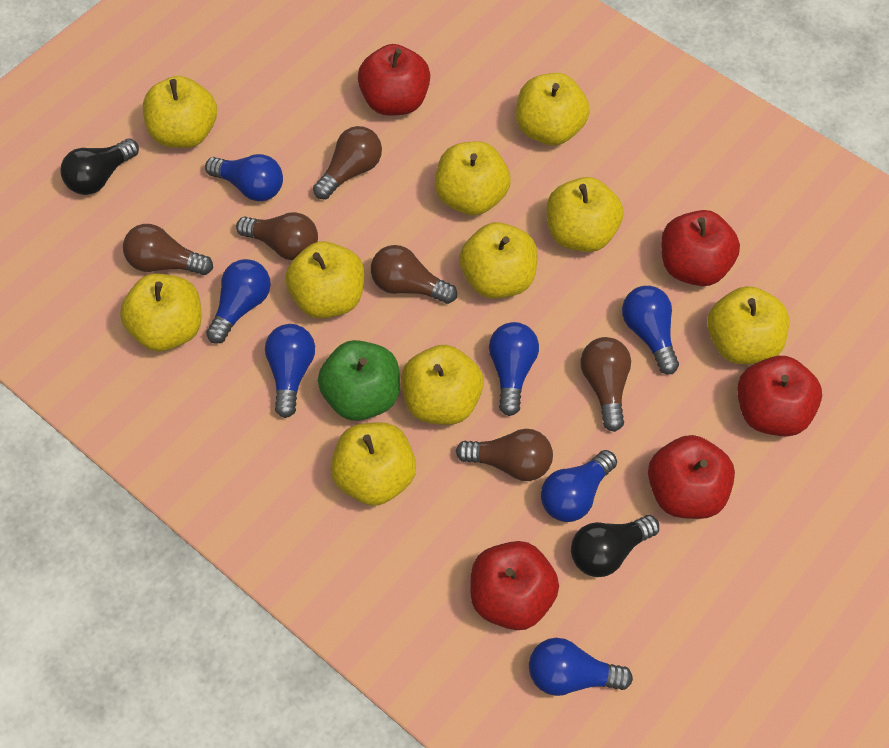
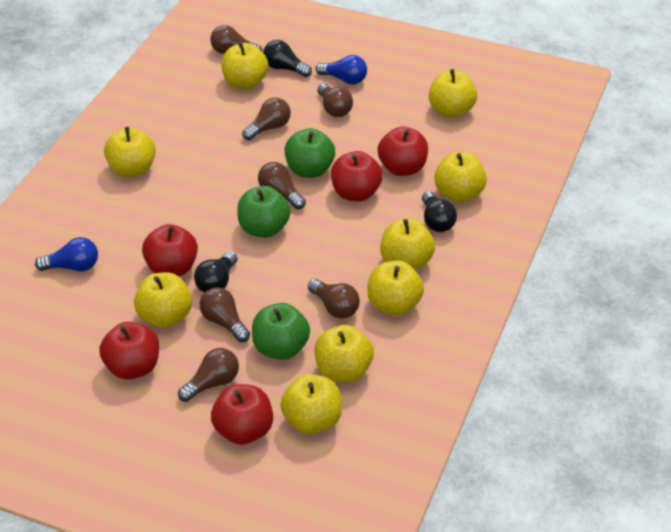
black light bulb: [60,139,139,195] [571,515,659,577] = 2 -> [194,251,238,293] [263,40,312,77] [422,191,457,232] = 3
blue light bulb: [205,154,283,201] [206,259,271,344] [265,324,315,418] [489,322,539,416] [529,638,633,696] [541,450,617,522] [622,286,679,374] = 7 -> [35,237,98,271] [316,55,367,85] = 2
brown light bulb: [123,224,213,275] [236,212,318,260] [313,126,382,199] [371,245,457,304] [456,429,553,481] [580,337,631,432] = 6 -> [178,348,239,402] [200,287,250,342] [210,25,263,54] [242,98,291,140] [258,162,306,210] [308,279,360,319] [317,83,353,117] = 7
green apple: [318,340,400,421] = 1 -> [237,186,291,238] [252,303,310,360] [285,128,335,178] = 3
yellow apple: [120,274,202,351] [143,76,217,148] [285,241,364,318] [331,422,416,506] [401,345,484,425] [435,141,511,215] [459,222,538,299] [516,73,590,145] [547,177,623,252] [707,286,789,364] = 10 -> [104,127,156,177] [134,272,192,328] [221,42,268,89] [280,374,342,434] [315,325,374,383] [367,261,424,316] [380,219,435,270] [429,69,477,118] [434,152,487,202] = 9

